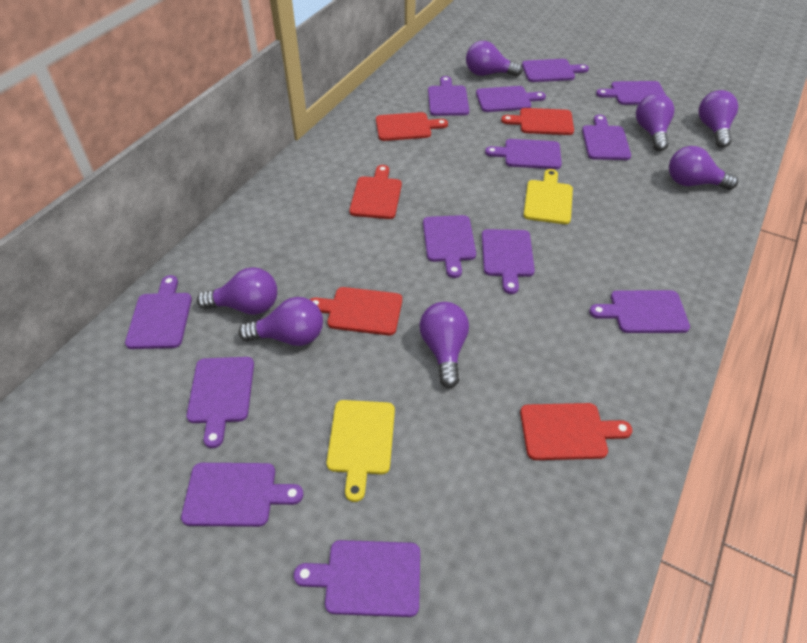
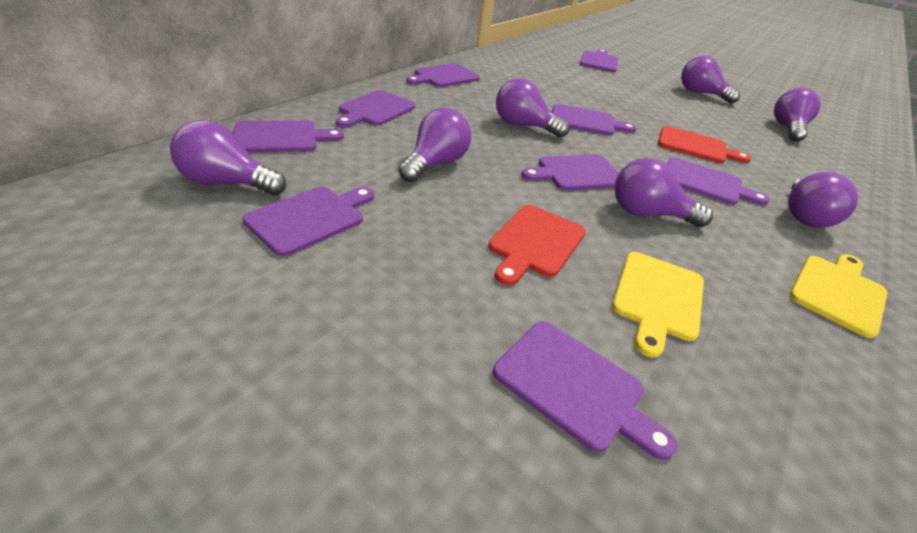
purple cutting board: [125,275,192,349] [181,463,303,527] [186,357,254,448] [294,540,420,617] [423,215,476,278] [428,76,469,116] [476,86,546,112] [482,229,535,294] [485,139,562,169] [522,59,589,82] [582,115,631,160] [589,290,690,333] [596,81,666,105] = 13 -> [233,120,344,153] [243,187,374,256] [336,90,416,128] [406,63,480,87] [493,321,677,460] [521,154,619,191] [552,104,636,135] [580,49,618,72] [667,157,770,205] = 9
red cutting board: [310,287,402,335] [349,165,402,219] [376,112,448,141] [501,108,574,135] [520,403,632,460] = 5 -> [488,205,586,285] [658,126,751,163] = 2

